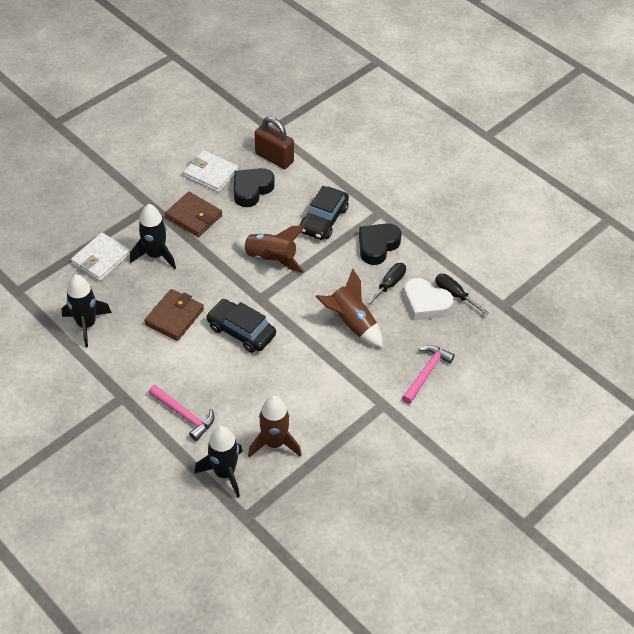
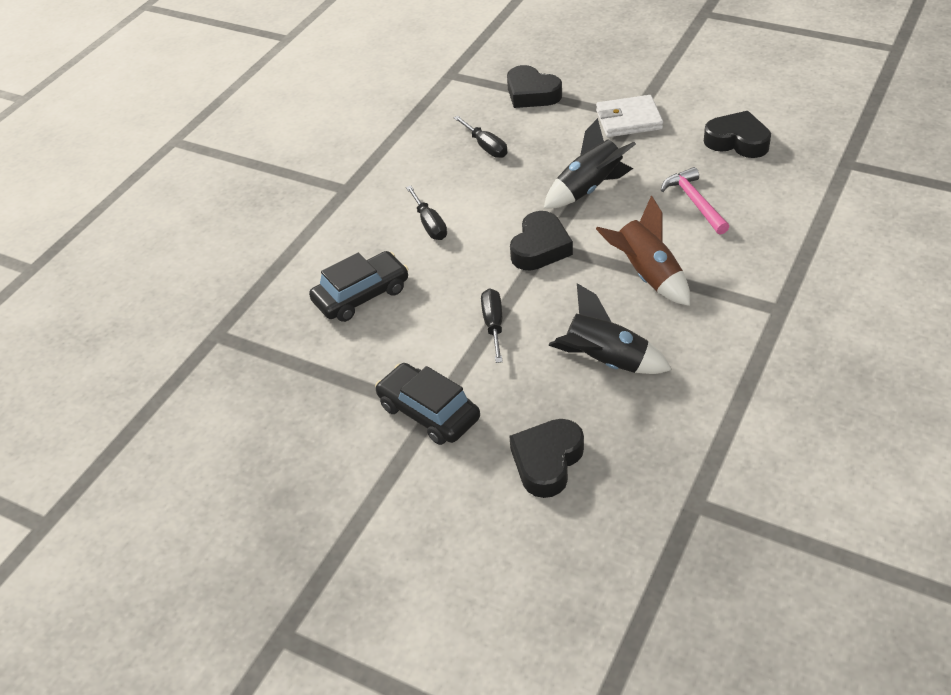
black heart: [234,168,275,207] [359,223,402,265] = 2 -> [507,65,562,108] [509,419,584,498] [510,211,573,270] [703,111,771,158] = 4
black rocket: [62,274,112,347] [130,204,176,269] [194,426,243,498] = 3 -> [544,118,636,208] [548,283,672,374] = 2
black screwdriver: [365,263,406,308] [435,274,489,315] = 2 -> [406,186,447,240] [454,116,507,158] [481,288,503,363] = 3
brown padlock: [255,117,294,169] = 1 -> none = 0
brown rocket: [234,225,306,273] [248,396,302,458] [315,269,383,348] = 3 -> [596,195,690,306] = 1
brown wallet: [144,289,204,341] [165,192,222,237] = 2 -> none = 0
pink hammer: [148,385,214,441] [402,345,455,404] = 2 -> [661,167,729,235] = 1
white heart: [404,278,453,320] = 1 -> none = 0
white wallet: [71,232,130,281] [183,150,238,192] = 2 -> [596,95,663,137] = 1

